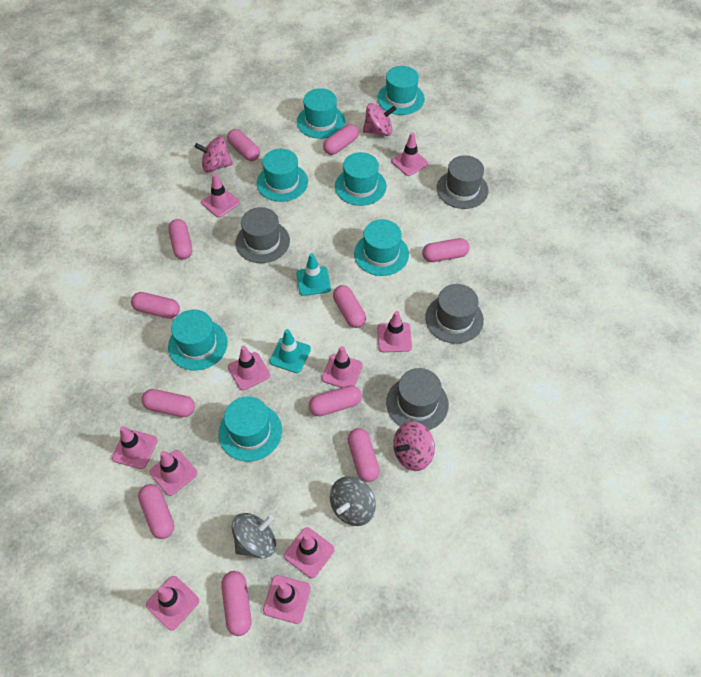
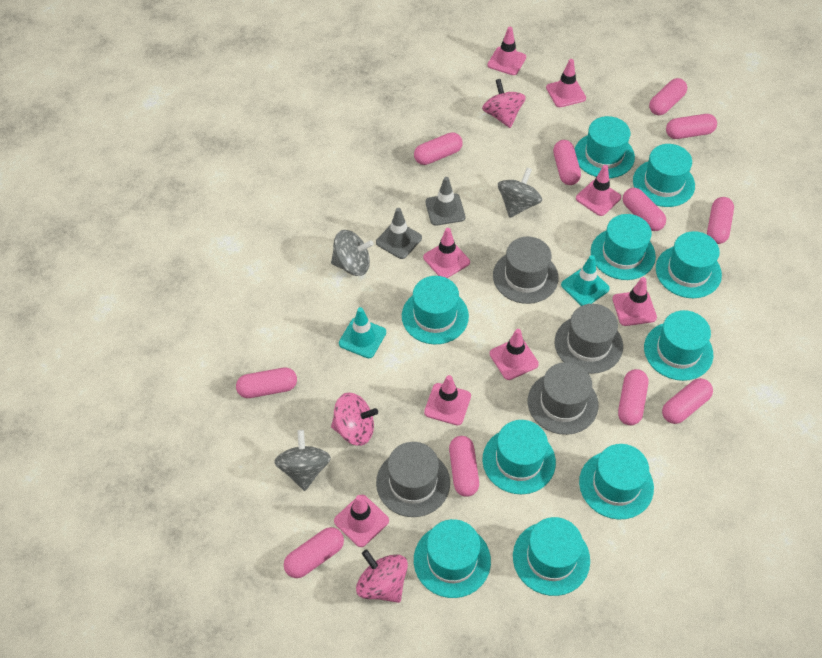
grey spinning top: [232,513,276,558] [330,476,376,526] = 2 -> [274,430,331,491] [331,230,374,276] [498,168,542,218] = 3
grey traffic cone: none = 0 -> [376,208,422,259] [425,177,465,226] = 2
pink traffic cone: [112,426,157,469] [146,576,199,630] [149,450,197,496] [201,173,240,218] [228,346,270,391] [263,575,311,624] [284,527,335,578] [322,346,363,388] [377,311,412,352] [391,132,428,176] = 10 -> [334,495,389,547] [423,228,470,278] [424,375,471,425] [488,27,526,75] [489,329,539,380] [546,59,586,107] [576,165,621,216] [612,277,657,326] = 8
turquoise hat: [168,310,228,370] [218,396,282,462] [257,149,308,202] [297,88,345,139] [335,152,386,206] [354,219,409,276] [377,66,425,115] = 7 -> [402,276,469,344] [414,519,491,598] [482,420,556,494] [513,517,590,596] [575,116,635,178] [579,444,654,520] [591,214,656,280] [633,144,695,207] [644,310,713,381] [656,231,722,298] = 10

